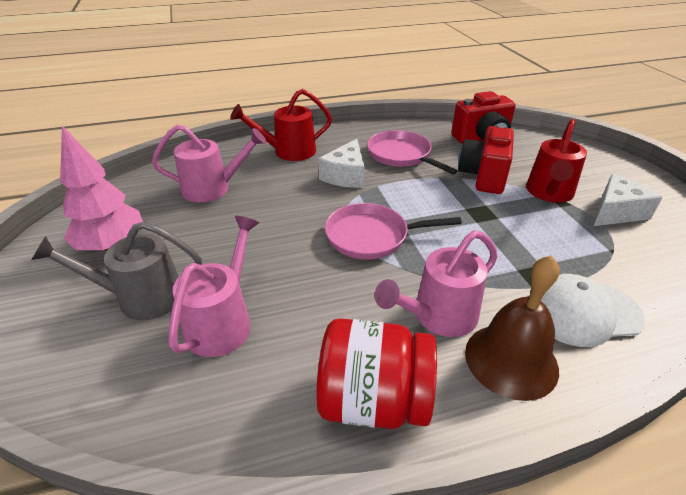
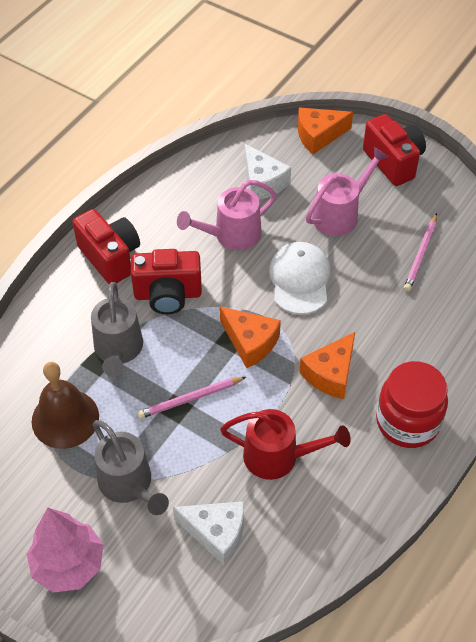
grey watering can: [32,221,202,320] = 1 -> [91,282,143,377] [93,420,169,515] = 2
orange cheese: none = 0 -> [220,306,281,368] [298,107,353,154] [299,332,355,399] = 3
pink pan: [325,203,462,259] [367,130,458,174] = 2 -> none = 0
pink pencil: none = 0 -> [137,377,246,419] [404,213,437,291] = 2
pink watering can: [152,125,267,202] [168,216,259,357] [375,230,498,337] = 3 -> [177,180,276,250] [306,147,388,236] = 2
red camera: [451,91,516,144] [458,124,514,194] = 2 -> [72,209,140,284] [131,249,202,314] [363,114,426,186] = 3
red watering can: [230,89,332,161] [526,119,587,203] = 2 -> [220,409,351,480] = 1

